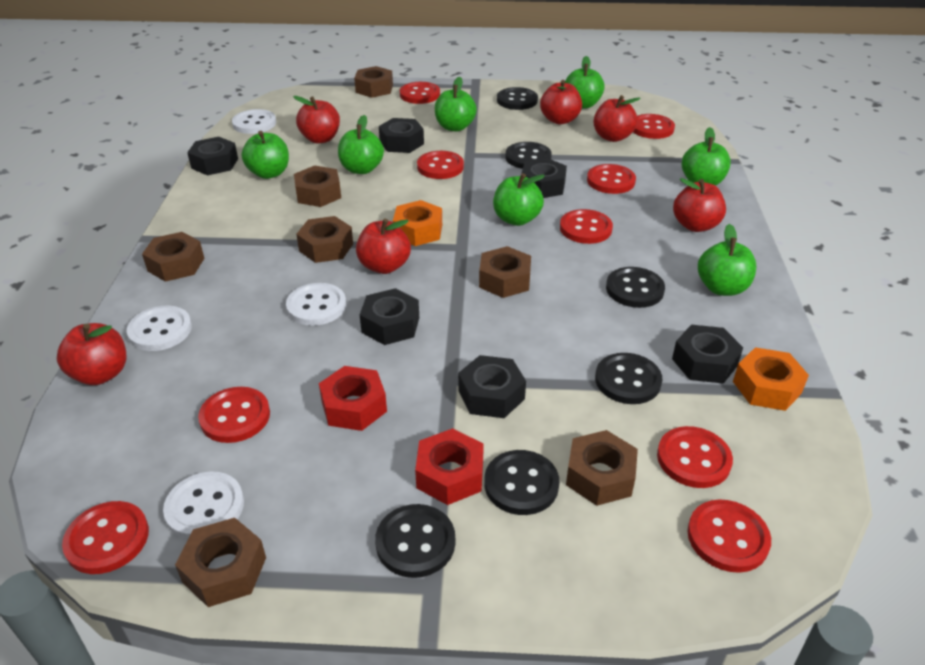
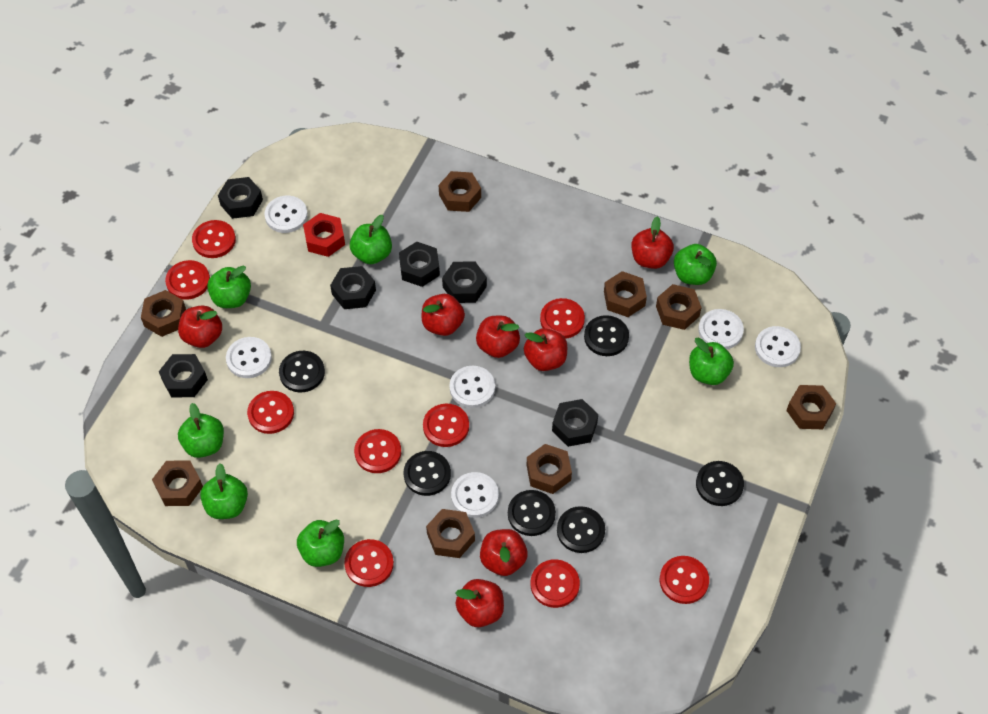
brown nut: [142,232,204,282] [175,518,266,607] [294,165,341,207] [296,216,353,263] [354,66,393,98] [479,246,531,298] [566,430,638,506] = 7 -> [141,290,186,337] [152,461,203,506] [426,509,475,558] [439,171,481,212] [527,444,572,494] [604,271,647,317] [656,284,702,330] [786,385,836,429] = 8
orange nut: [393,200,442,246] [733,347,809,411] = 2 -> none = 0
red apple: [57,323,126,385] [293,96,340,143] [356,219,411,274] [540,80,582,124] [594,95,641,142] [673,178,726,232] = 6 -> [178,305,222,348] [421,294,465,336] [456,579,504,627] [476,316,520,358] [480,529,528,576] [524,328,567,371] [631,216,674,269] = 7
red nut: [319,366,387,431] [415,428,484,505] = 2 -> [303,213,345,257] = 1
white button: [126,306,192,351] [163,472,244,539] [232,109,276,134] [286,283,346,326] = 4 -> [226,337,272,378] [264,196,308,233] [449,366,495,408] [451,472,499,518] [698,309,744,349] [755,326,801,367] = 6

